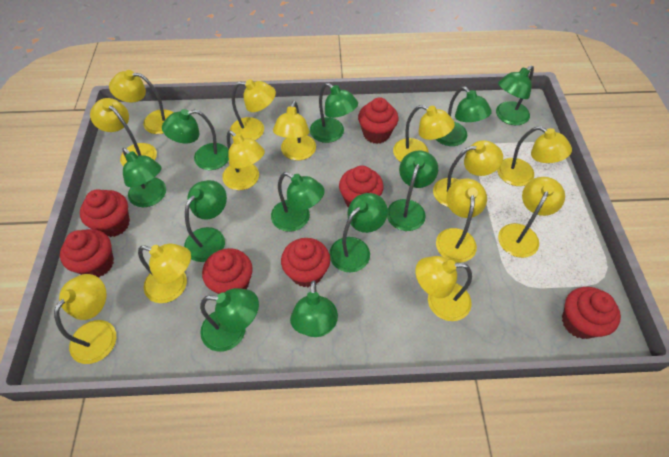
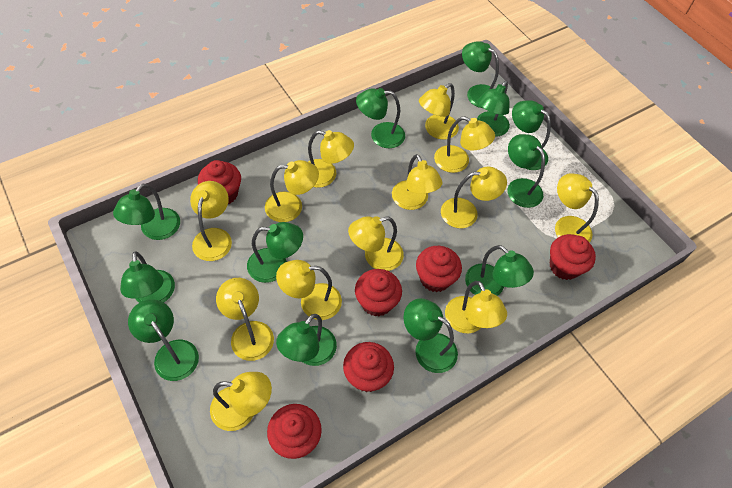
green lamp: [123,148,166,207] [162,109,229,170] [184,180,227,262] [200,288,259,352] [271,172,325,232] [290,280,338,337] [310,83,358,143] [329,193,388,272] [387,150,438,231] [436,87,492,146] [496,66,534,125] = 11 -> [113,184,180,240] [120,251,175,303] [128,299,199,381] [247,222,303,283] [276,314,337,366] [356,88,405,148] [403,298,458,373] [462,41,499,108] [465,245,534,296] [477,81,510,137] [507,134,545,208] [512,100,551,170] = 12
red cupcake: [60,229,114,277] [80,189,130,237] [202,248,253,294] [281,238,330,287] [339,165,384,207] [358,97,398,144] [562,287,621,339] = 7 -> [198,160,241,204] [267,404,322,459] [343,342,394,392] [355,269,402,317] [416,246,462,292] [550,234,596,280] = 6

